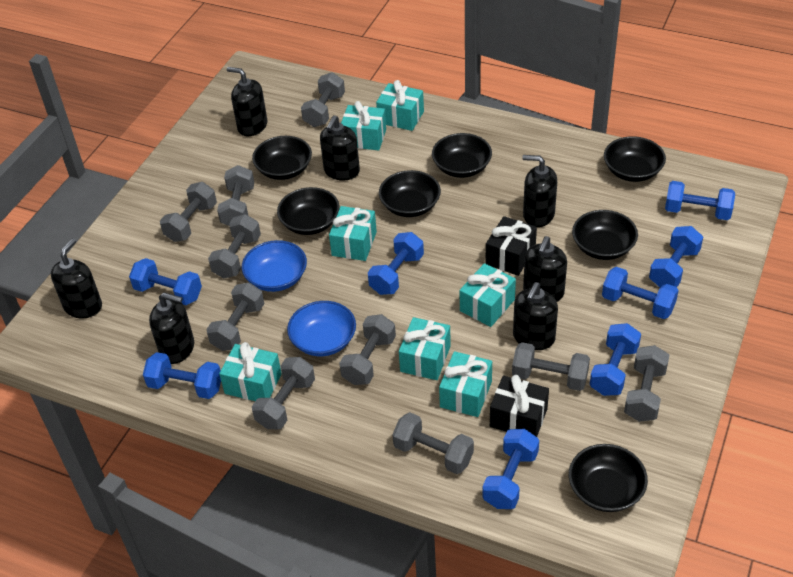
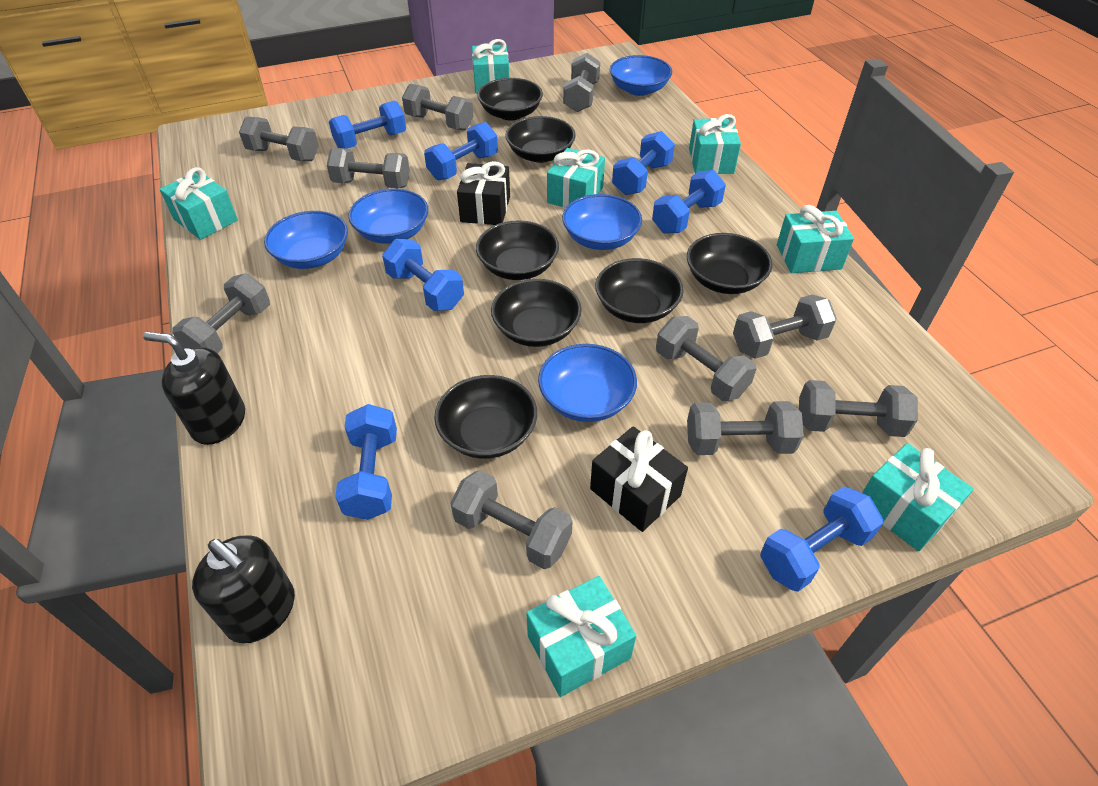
black soap dispenser: [51,238,102,319] [149,293,194,364] [227,67,267,136] [320,115,360,180] [513,282,558,350] [522,155,557,227] [523,236,567,302] = 7 -> [143,332,245,445] [192,535,295,643] = 2
blue bowl: [242,240,307,292] [287,301,356,356] = 2 -> [264,211,348,269] [348,188,428,244] [538,344,637,422] [562,194,642,250] [610,55,672,96] = 5
blue dumbbell: [129,258,202,305] [143,352,221,399] [368,232,424,295] [482,429,539,509] [590,323,641,396] [602,267,679,319] [649,226,703,288] [665,181,735,220] = 8 -> [329,100,406,149] [335,404,397,520] [382,239,464,311] [424,122,498,181] [612,131,675,195] [652,170,726,234] [760,486,883,592] = 7

